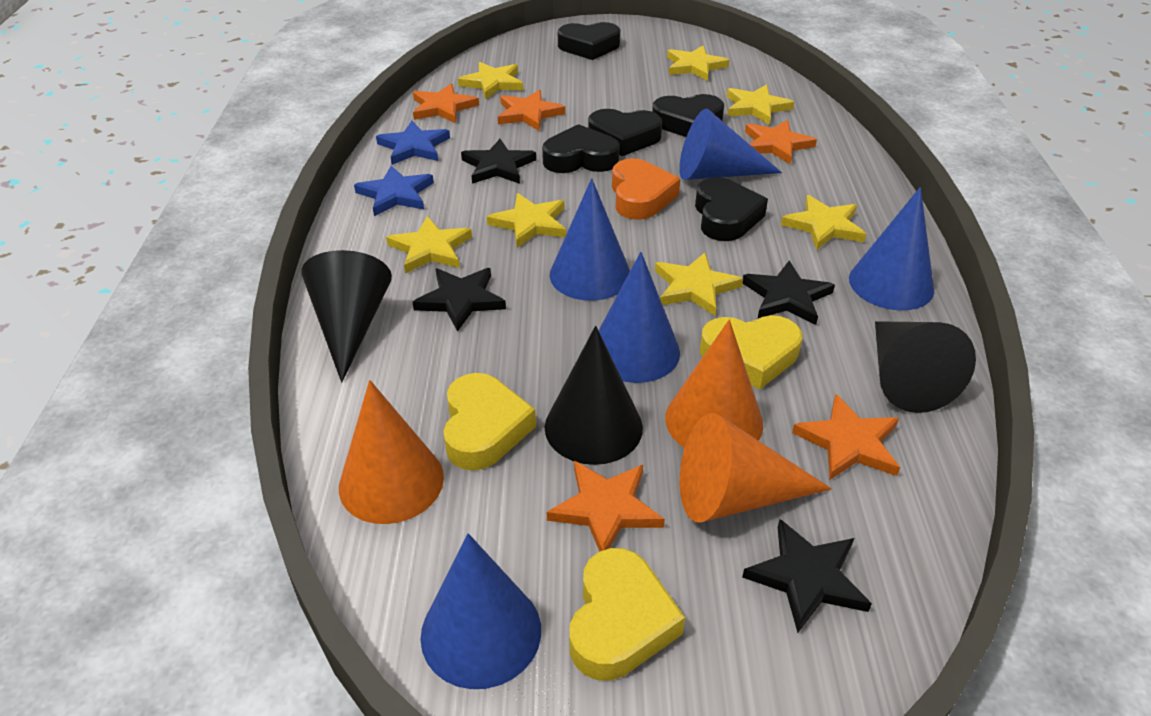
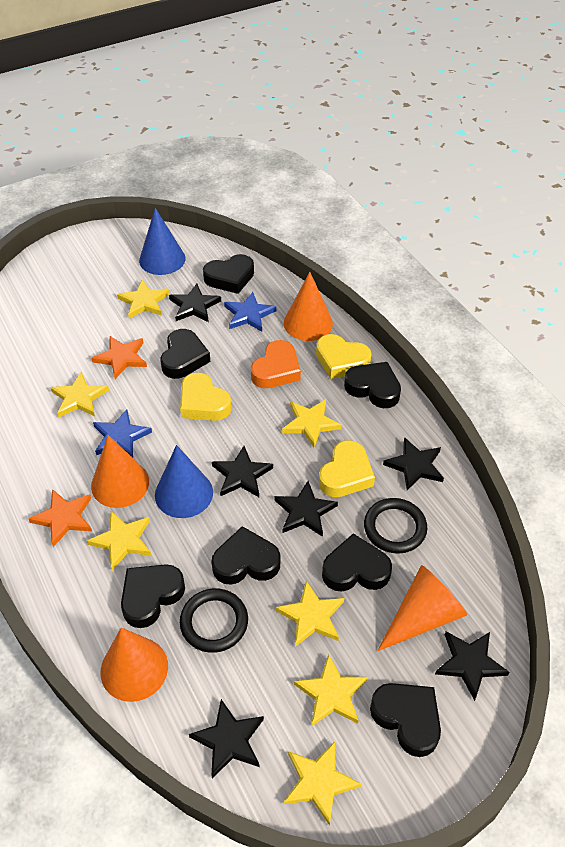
black cone: [301,250,392,382] [544,326,643,465] [875,321,976,413] = 3 -> none = 0
black heart: [542,124,620,173] [558,22,620,60] [588,109,662,156] [652,94,724,137] [695,177,768,241] = 5 -> [121,564,185,628] [160,329,210,379] [203,254,254,294] [211,526,280,585] [322,533,392,592] [344,362,401,408] [370,683,441,757] = 7
black ring: none = 0 -> [180,588,248,653] [364,498,427,554] = 2
black star: [413,268,506,332] [461,139,536,184] [742,519,872,633] [743,261,835,325] = 4 -> [169,284,221,322] [189,699,264,779] [212,446,273,497] [274,481,338,537] [383,437,444,490] [435,631,510,701] = 6
blue cone: [421,533,541,689] [550,178,630,301] [598,252,680,383] [679,109,782,180] [849,187,934,310] = 5 -> [139,208,185,275] [155,445,213,518] = 2
orange cone: [339,380,444,524] [665,320,763,448] [680,413,832,523] = 3 -> [91,435,149,508] [101,628,168,702] [284,272,333,341] [378,565,467,651] = 4
orange star: [413,83,479,124] [498,90,565,131] [547,461,665,552] [745,120,817,164] [792,394,900,480] = 5 -> [28,489,92,547] [92,336,147,379] = 2

